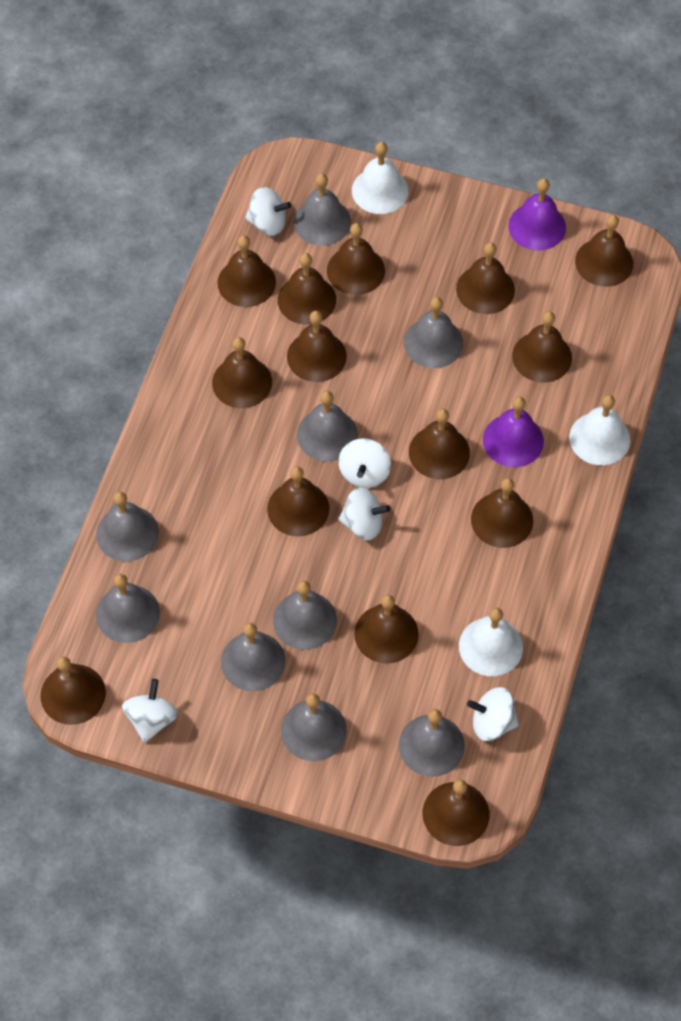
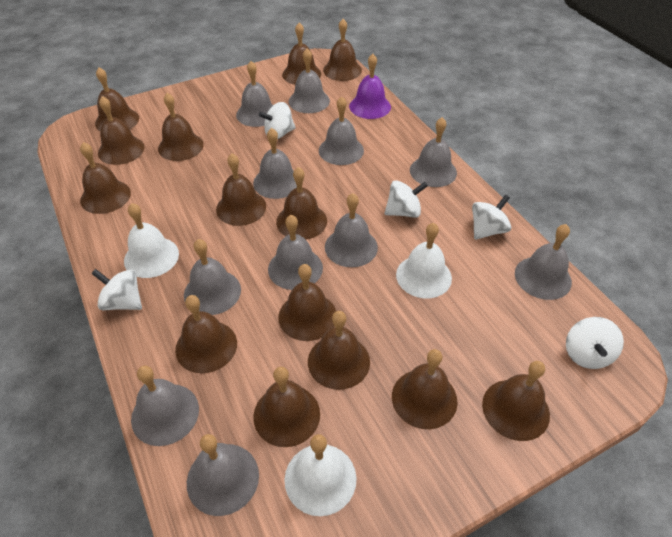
grey bell: [96,491,159,561] [96,574,160,643] [221,622,286,691] [273,580,337,650] [281,693,347,761] [294,173,351,246] [297,391,358,462] [399,709,465,777] [404,297,463,368] = 9 -> [131,366,199,446] [184,239,241,315] [187,434,259,516] [236,61,273,127] [253,128,297,199] [268,215,323,290] [289,49,330,113] [319,97,364,165] [325,193,378,267] [410,117,457,187] [515,224,572,300] = 11
purple bell: [483,397,544,467] [508,178,566,250] = 2 -> [349,54,391,119] = 1

